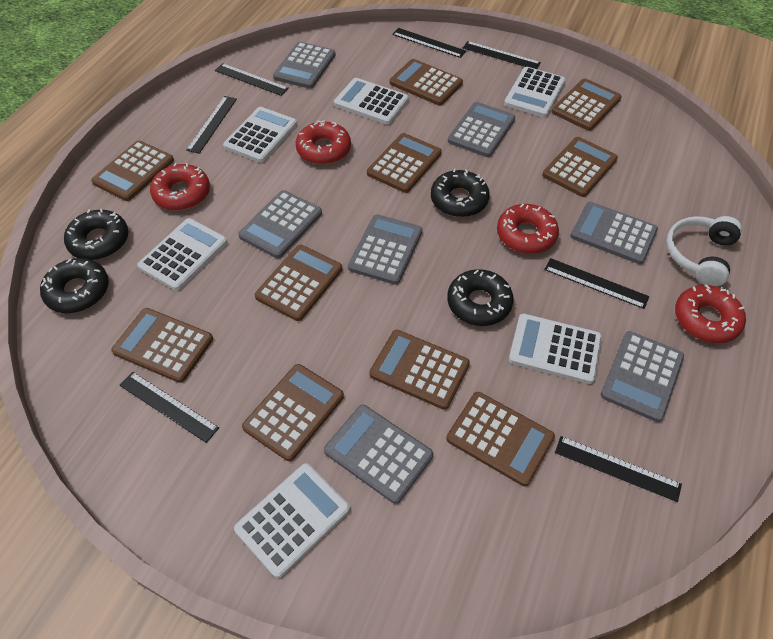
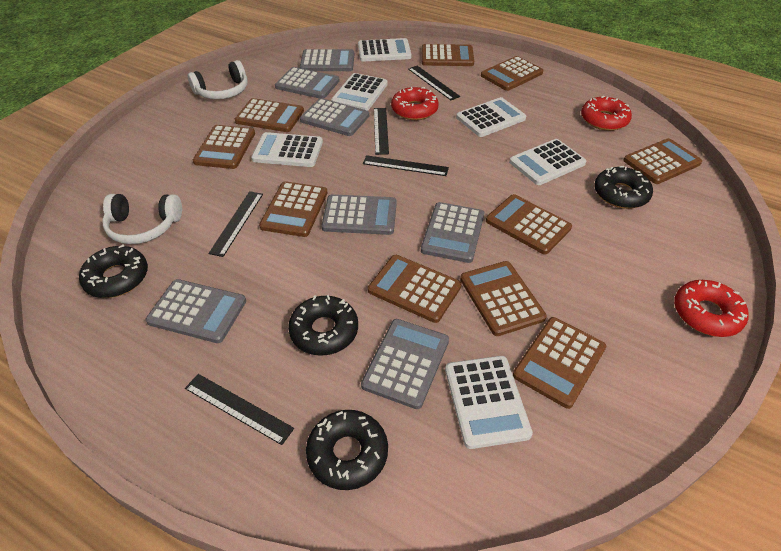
black ruler: [120,372,219,443] [186,96,237,154] [215,63,289,96] [392,28,466,58] [463,41,541,69] [544,258,649,309] [555,436,682,502] = 7 -> [185,374,294,445] [208,191,263,257] [363,155,449,176] [374,108,389,155] [408,66,460,100] = 5
red donut: [150,163,210,210] [296,120,351,165] [497,204,559,254] [675,284,746,343] = 4 -> [391,87,439,120] [581,96,632,131] [674,280,749,337] = 3
white headphones: [666,216,742,287] = 1 -> [102,194,182,244] [188,60,248,99] = 2

